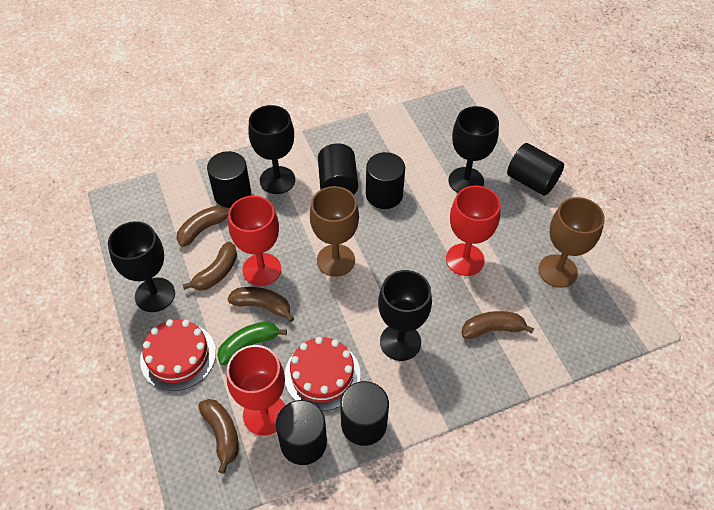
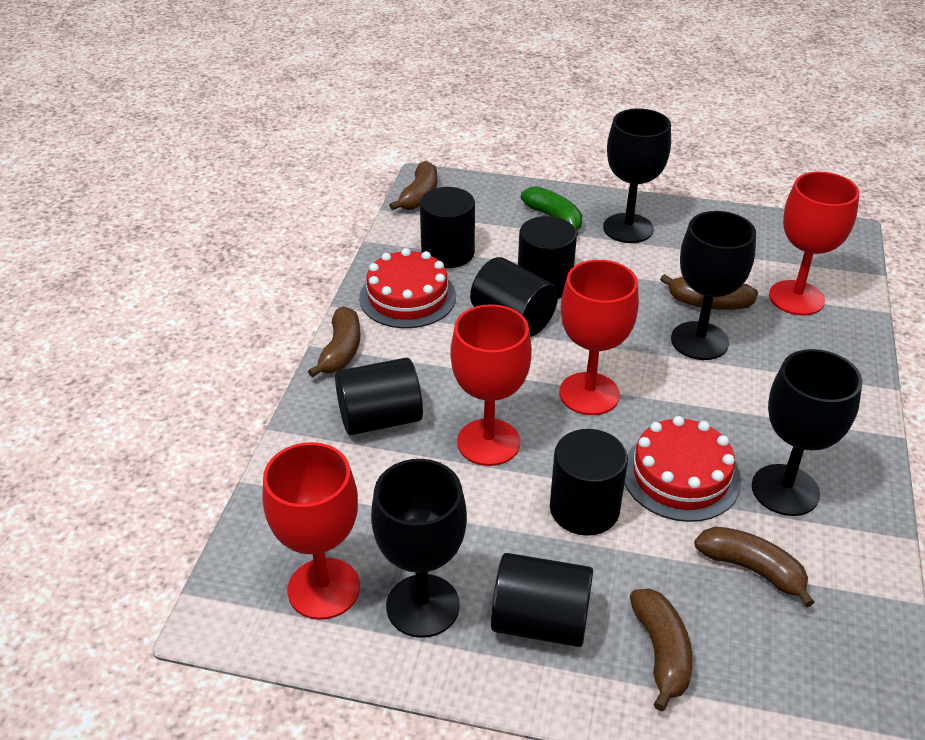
brown goblet: [310,186,359,277] [538,197,605,288] = 2 -> none = 0
red goblet: [227,345,285,436] [228,196,281,286] [446,185,501,276] = 3 -> [262,442,360,620] [450,304,532,466] [559,260,639,415] [769,172,859,316] = 4

